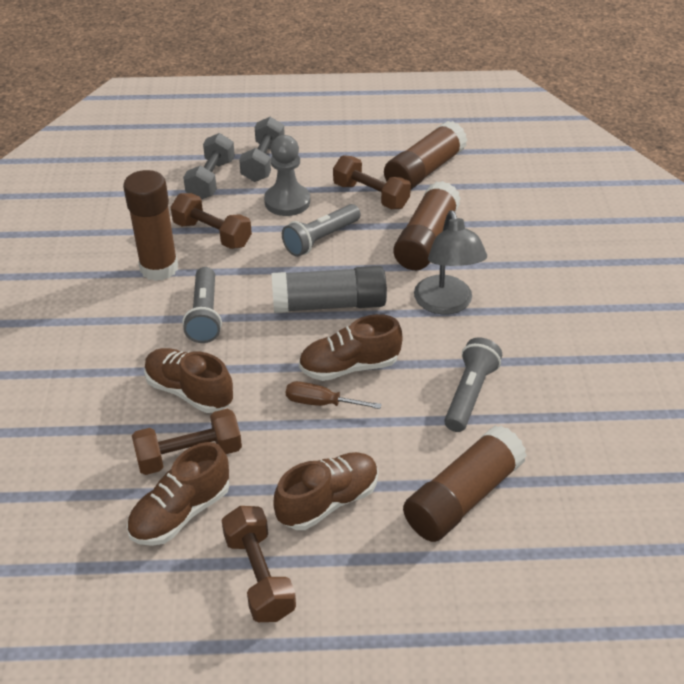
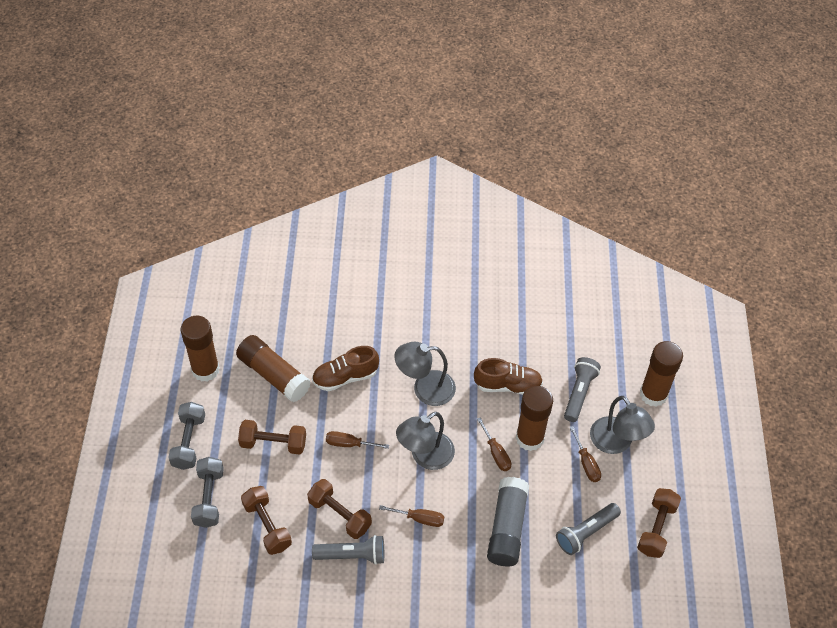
brown screwdriver: [286,381,382,409] = 1 -> [326,431,389,449] [379,505,444,527] [477,417,511,471] [569,426,601,482] = 4
brown shoe: [127,442,230,546] [144,348,233,413] [273,452,378,530] [299,314,403,381] = 4 -> [312,346,379,391] [474,358,543,395] = 2
grey lamp: [414,210,487,315] = 1 -> [394,342,456,406] [396,412,455,470] [590,396,655,454] = 3
grey pawn: [264,135,310,216] = 1 -> none = 0

